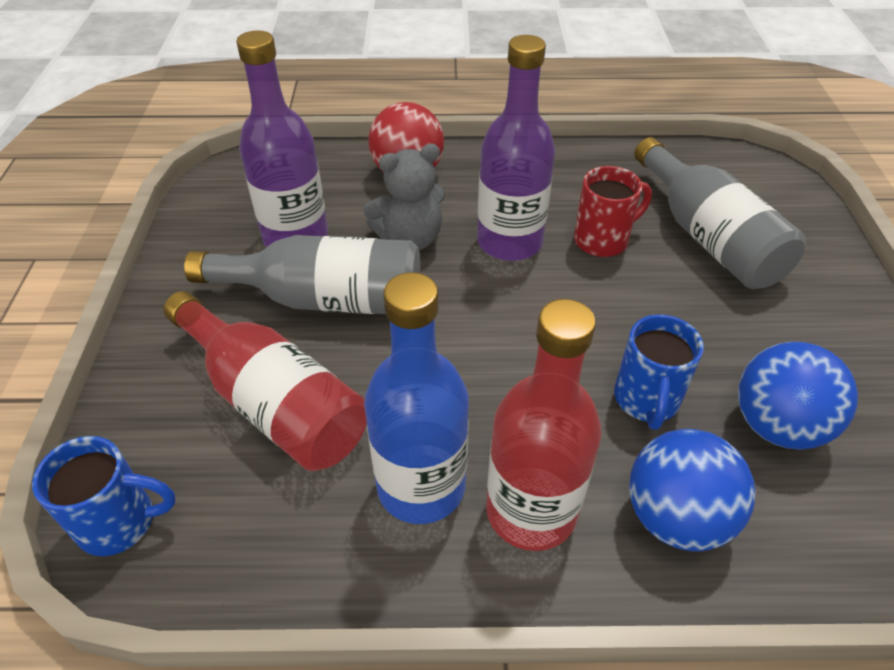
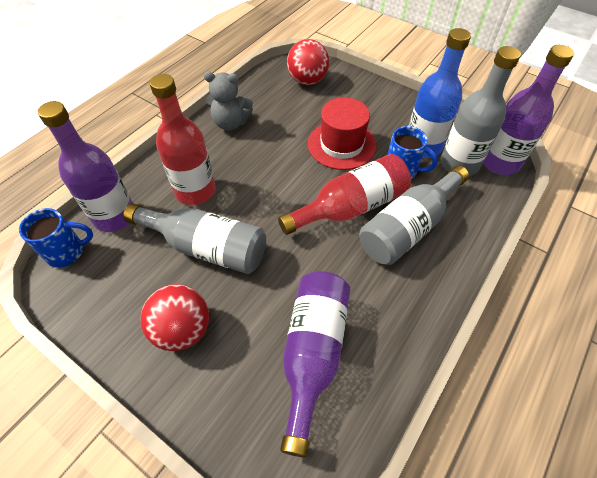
blue ball: [629,429,756,551] [738,342,858,450] = 2 -> none = 0
grey bottle: [184,235,420,314] [634,137,806,289] = 2 -> [123,203,266,274] [359,165,469,265] [440,46,521,176] = 3
purple bottle: [236,30,328,247] [477,35,555,261] = 2 -> [38,101,133,232] [280,271,350,457] [483,45,574,175] = 3
red ball: [368,102,444,169] = 1 -> [141,284,209,351] [287,39,329,85] = 2
red hat: none = 0 -> [308,97,377,170] = 1
red mug: [574,166,652,257] = 1 -> none = 0

